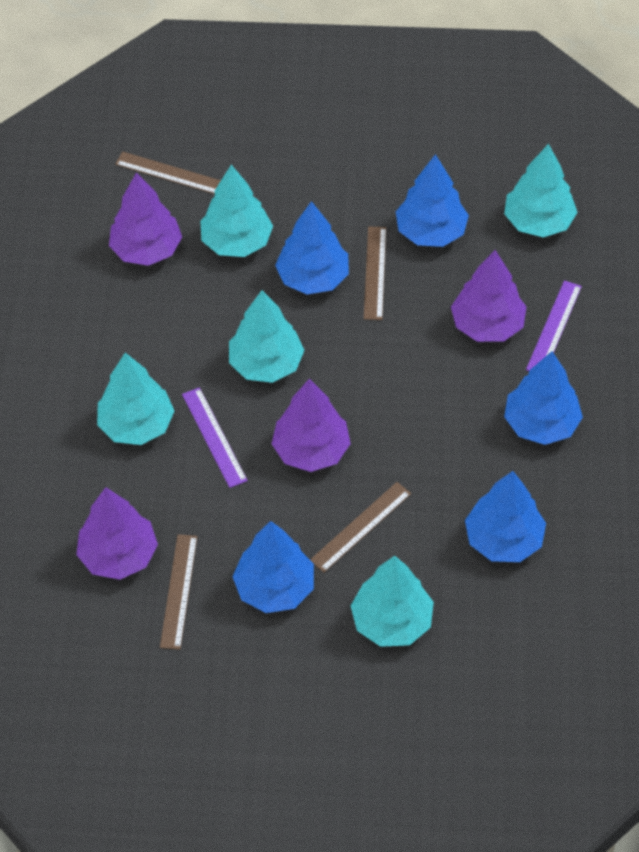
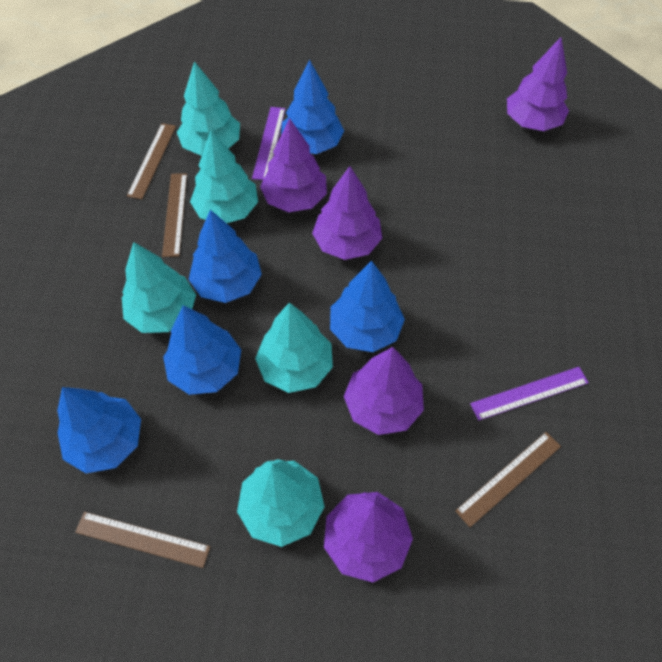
purple tree: [76,487,158,580] [109,172,182,266] [272,378,351,472] [451,250,527,342] = 4 -> [260,118,327,212] [312,166,382,260] [324,492,413,582] [344,347,424,435] [507,37,569,131] = 5

